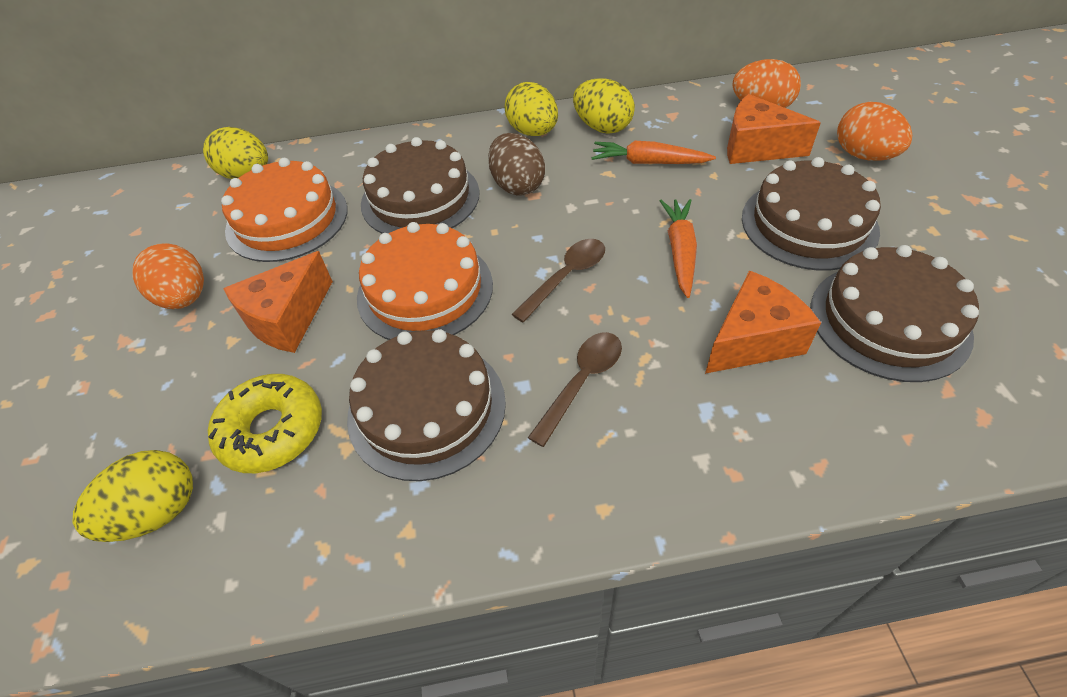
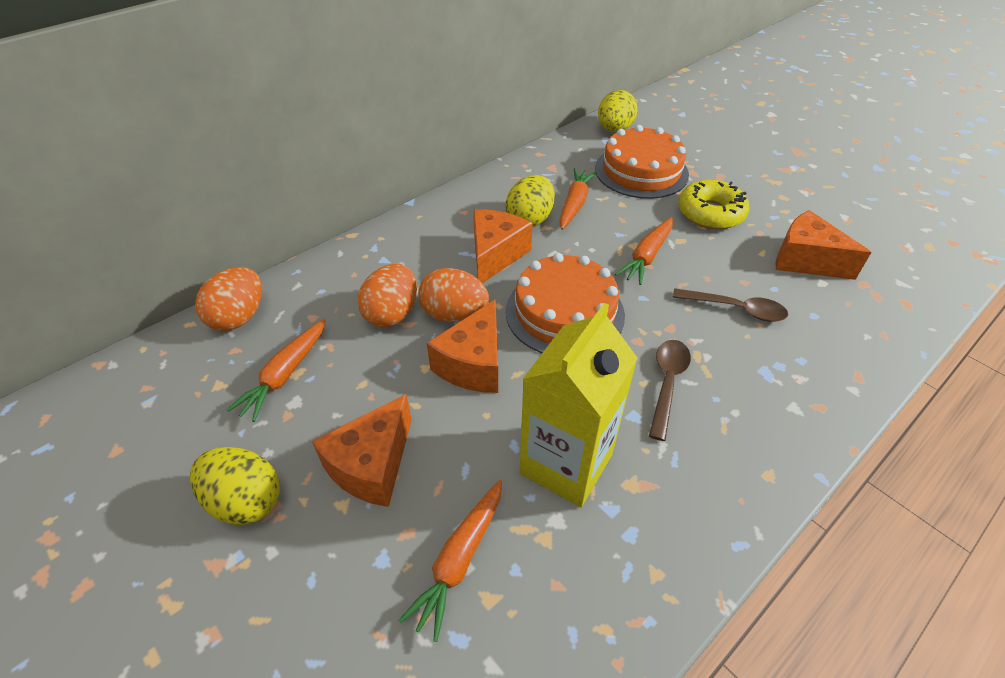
brown cake: [347,329,506,481] [361,137,480,233] [742,157,881,270] [810,245,979,382] = 4 -> none = 0
brown egg: [488,133,545,196] = 1 -> none = 0
orange carrot: [592,141,716,164] [660,199,697,298] = 2 -> [227,319,326,422] [398,480,502,642] [559,168,597,230] [615,217,673,285] = 4
orange cheese: [223,251,333,353] [705,270,821,374] [727,94,821,164] = 3 -> [312,394,412,507] [427,300,498,393] [473,209,533,283] [776,210,872,280] = 4
yellow carton: none = 0 -> [520,303,638,507] = 1
yellow egg: [73,450,193,542] [203,127,268,179] [505,82,558,136] [573,78,635,134] = 4 -> [190,447,280,525] [506,175,555,227] [598,90,637,132] = 3

